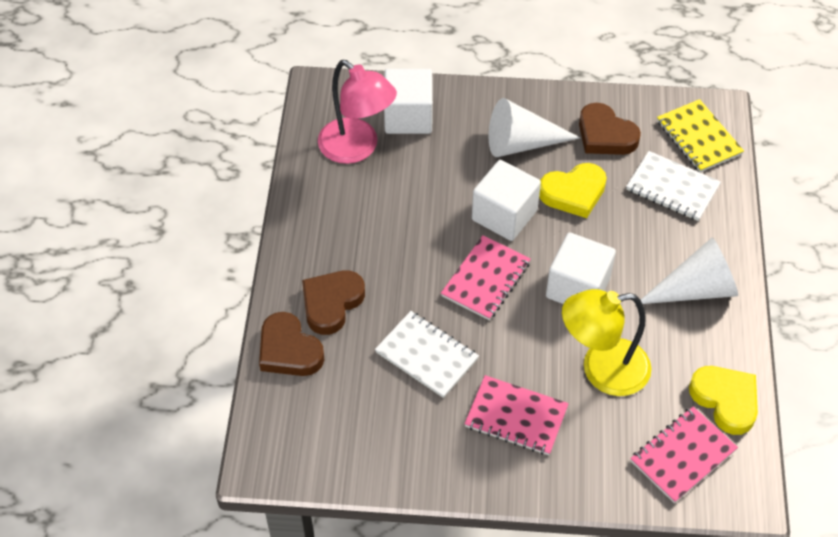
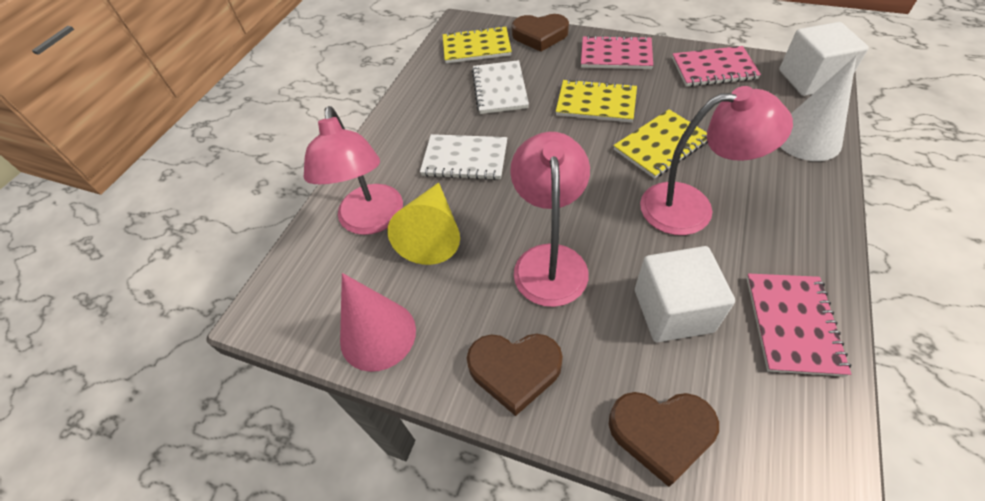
pink cone: none = 0 -> [340,273,416,372] = 1
pink lamp: [318,60,397,164] = 1 -> [304,106,403,235] [510,132,590,307] [640,86,793,235] = 3
white cone: [489,98,580,157] [635,238,738,305] = 2 -> [780,56,856,161] = 1
white cube: [384,69,433,134] [472,160,541,241] [546,232,616,304] = 3 -> [635,246,735,342] [779,22,869,96] = 2
yellow cone: none = 0 -> [387,183,460,265] = 1
yellow heart: [539,163,607,218] [689,366,758,435] = 2 -> none = 0
yellow lamp: [562,289,651,396] = 1 -> none = 0
yellow notebook: [657,99,744,172] = 1 -> [443,26,512,63] [556,79,637,123] [613,109,708,179] = 3

